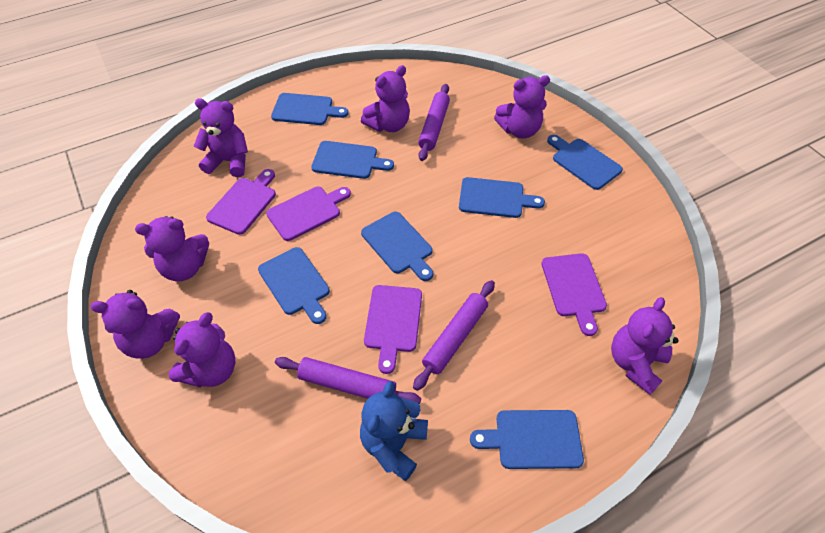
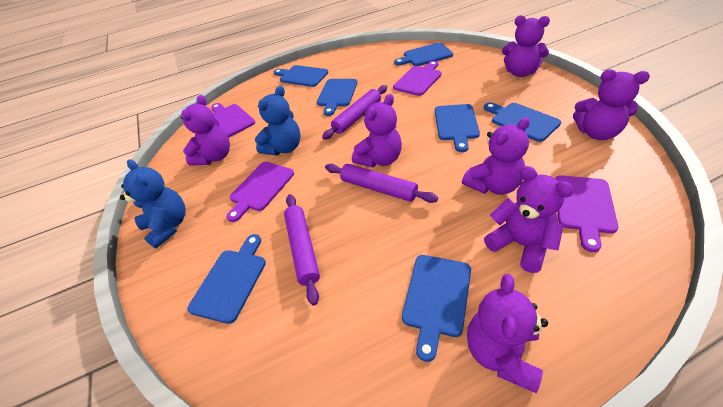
blue teddy bear: [360,381,428,481] = 1 -> [120,159,186,249] [255,86,301,156] = 2

